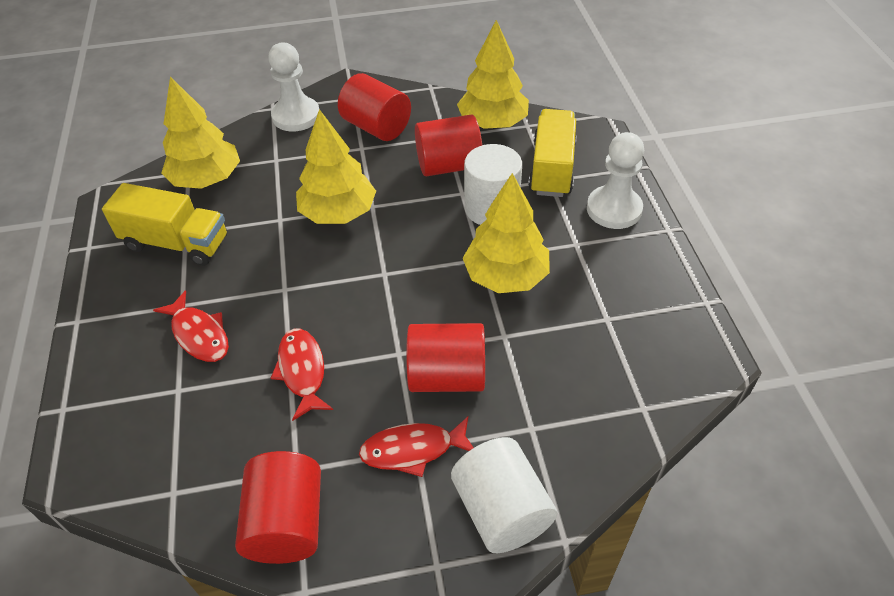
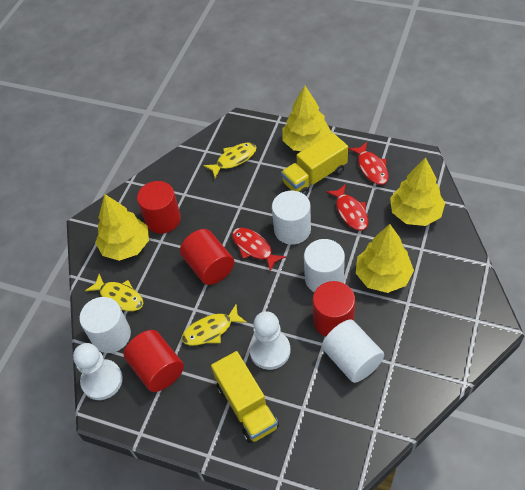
white cylinder: [451,437,557,553] [464,144,522,225] = 2 -> [79,297,131,353] [272,191,311,245] [304,239,345,292] [322,320,384,383] = 4
yellow fish: none = 0 -> [85,274,143,311] [182,305,247,345] [203,143,257,178] = 3

